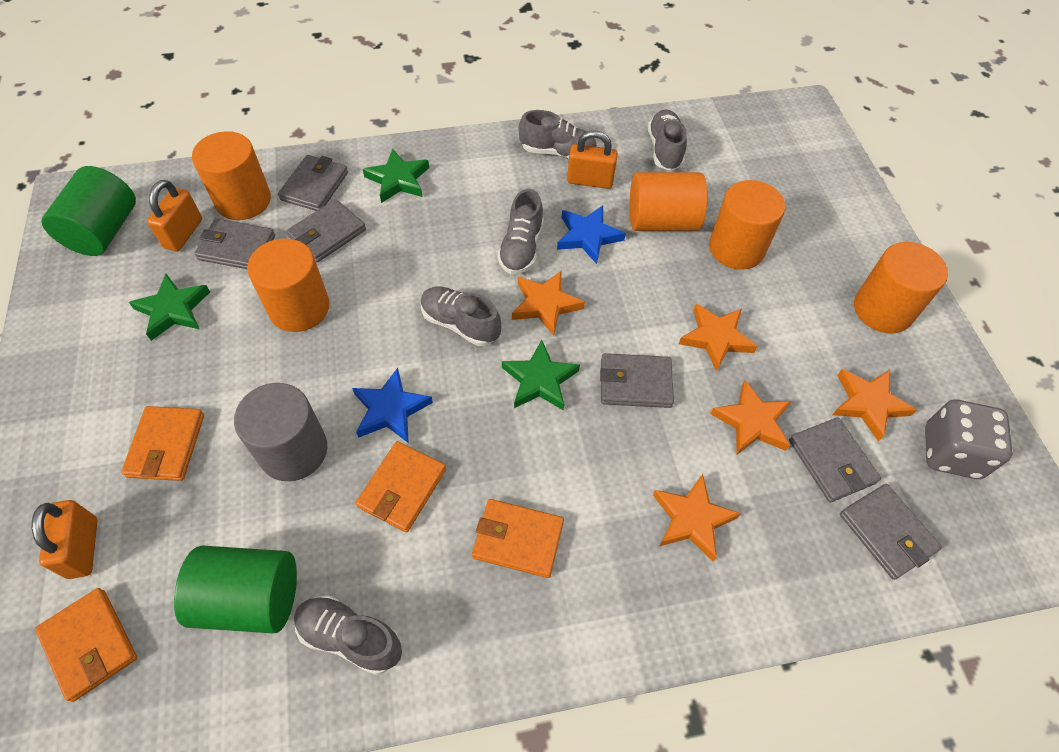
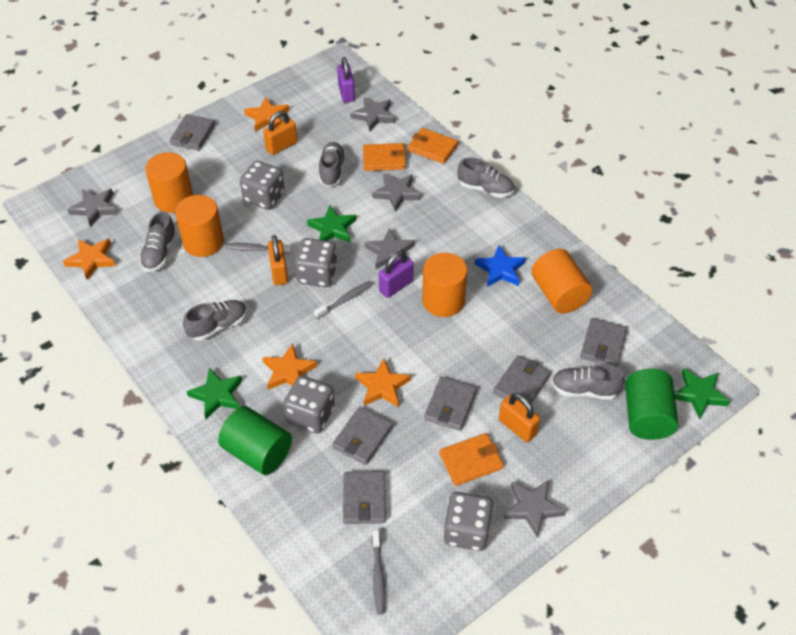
blue star: [352,368,433,443] [557,205,626,264] = 2 -> [475,245,526,287] = 1
grey cylinder: [234,383,327,481] = 1 -> none = 0
grey dice: [925,399,1012,479] = 1 -> [240,161,285,210] [283,376,335,434] [295,238,337,287] [443,492,493,551] = 4
grey star: none = 0 -> [67,189,118,227] [350,97,395,131] [365,228,415,269] [372,173,420,212] [504,480,566,537] = 5
grey toothbrush: none = 0 -> [225,243,292,254] [314,281,373,319] [372,530,385,614] = 3
orange cylinder: [192,131,271,220] [247,238,329,332] [629,172,707,231] [709,180,786,270] [854,242,948,333] = 5 -> [145,152,193,213] [175,195,224,257] [422,253,468,317] [531,249,593,313] = 4
orange star: [512,270,585,336] [653,474,741,562] [679,303,758,372] [710,380,792,455] [833,369,916,442] = 5 -> [63,239,116,280] [244,97,290,132] [262,343,317,390] [355,359,411,407] = 4
orange wallet: [35,588,137,702] [121,406,204,481] [355,441,446,533] [472,499,564,578] = 4 -> [363,143,406,171] [408,128,458,164] [439,433,504,486] = 3
purple padlock: none = 0 -> [337,57,355,103] [379,251,414,298] = 2

